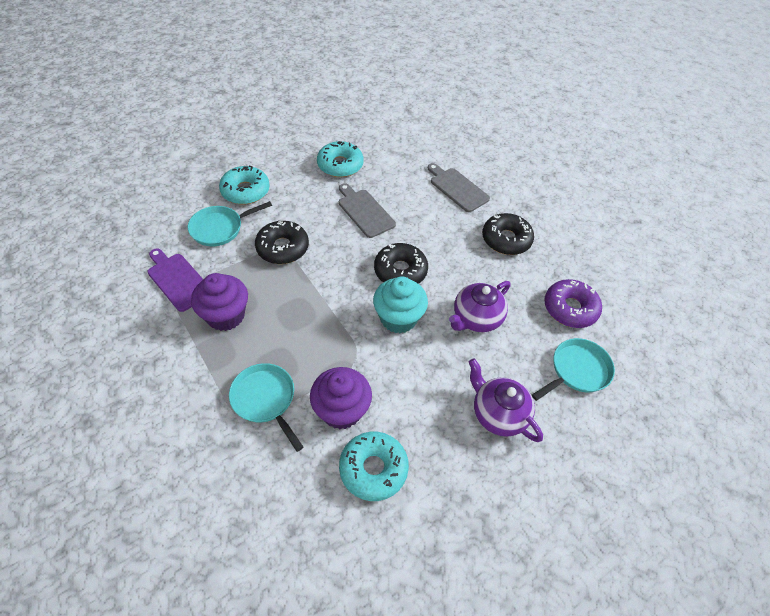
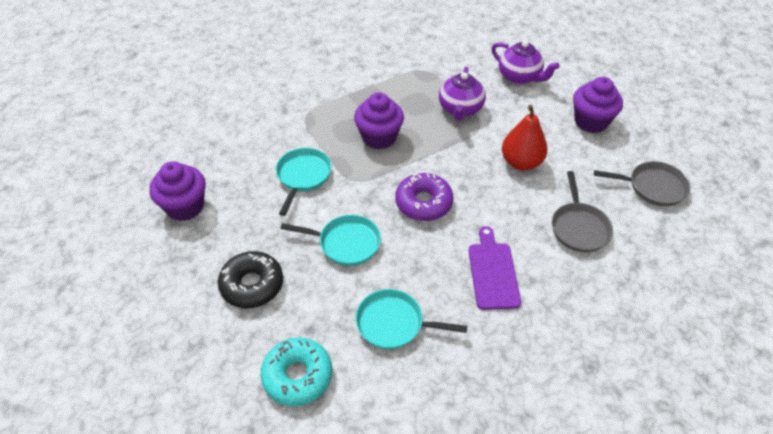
black donut: [255,221,309,264] [374,243,428,284] [482,213,534,255] = 3 -> [218,251,283,308] = 1
grey cutting board: [339,183,396,238] [428,163,490,212] = 2 -> none = 0
grey pan: none = 0 -> [552,171,613,252] [594,161,691,206] = 2
purple cupcake: [191,273,248,331] [310,367,372,429] = 2 -> [149,161,206,221] [354,92,404,150] [573,77,623,133] = 3
red pear: none = 0 -> [502,105,548,171] = 1
turquoise cupcake: [373,277,428,334] = 1 -> none = 0
turquoise donut: [219,166,270,204] [317,141,363,177] [339,432,409,501] = 3 -> [260,338,332,406] = 1

